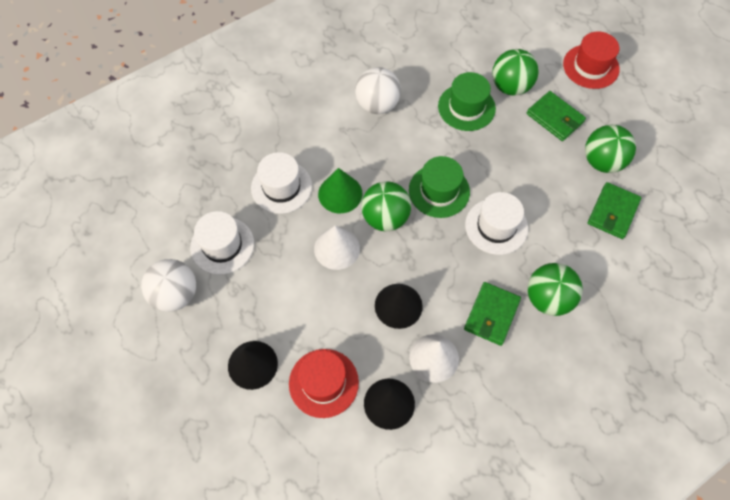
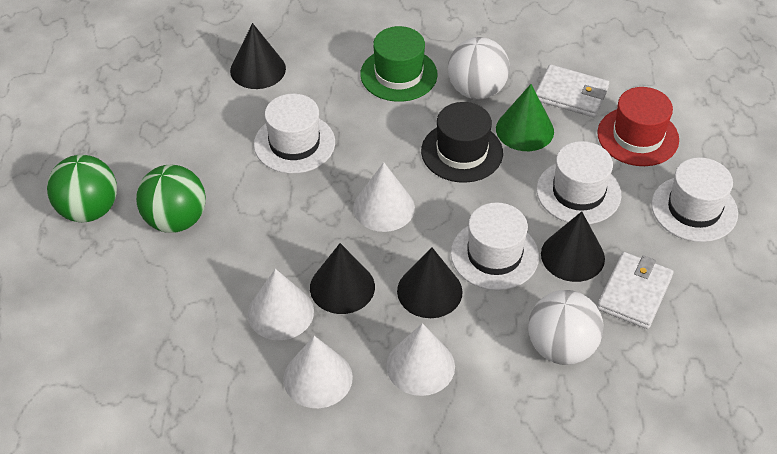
black cone: [228,341,278,390] [364,379,415,430] [375,284,423,329] = 3 -> [230,23,286,89] [310,243,375,314] [397,247,463,318] [541,211,605,282] = 4
black hat: none = 0 -> [421,102,503,183] = 1
green ball: [361,181,411,231] [492,49,539,96] [528,263,583,316] [585,125,636,173] = 4 -> [47,155,117,222] [136,165,206,233] = 2
green hat: [409,156,470,218] [438,72,496,131] = 2 -> [360,26,438,102] = 1
green wallet: [464,282,521,346] [527,91,586,141] [588,182,641,239] = 3 -> none = 0
red hat: [289,349,359,418] [563,32,620,89] = 2 -> [597,87,679,166] = 1
white cone: [314,226,360,270] [409,334,459,383] = 2 -> [248,269,314,340] [283,336,353,408] [353,162,415,232] [386,323,455,396] = 4
white hat: [190,211,254,275] [251,152,312,214] [465,192,528,255] = 3 -> [254,94,335,174] [451,202,539,290] [537,141,621,224] [651,157,738,242] = 4
white wallet: none = 0 -> [536,64,609,117] [597,252,674,329] = 2

